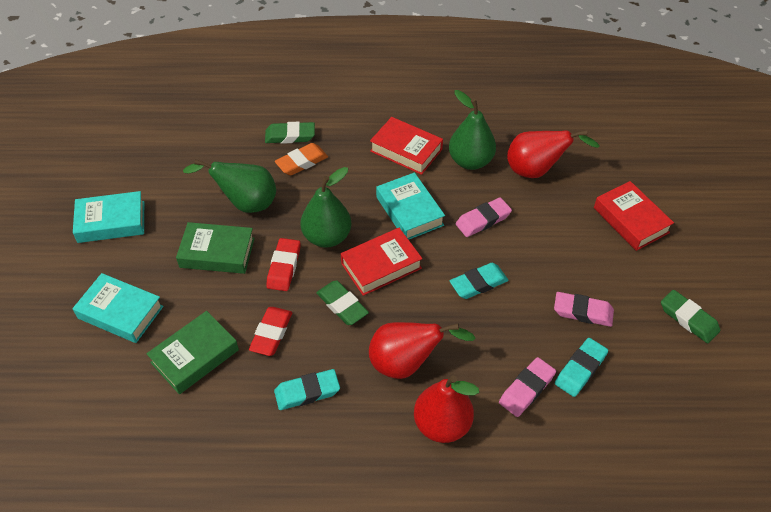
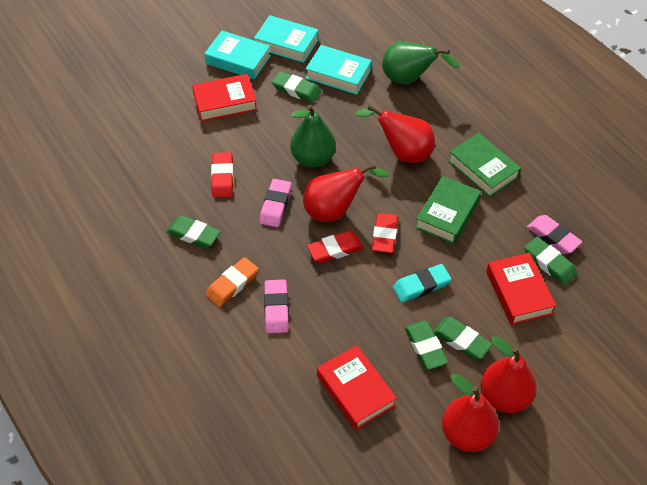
green eraser: [265,122,315,144] [316,280,369,325] [661,290,720,343] = 3 -> [166,215,221,248] [272,71,321,103] [405,321,448,370] [433,317,493,360] [524,237,577,285] = 5
green pear: [183,159,276,213] [300,167,351,248] [449,90,496,170] = 3 -> [290,104,336,168] [382,41,460,85] = 2
red eraser: [249,307,292,356] [266,238,301,291] = 2 -> [211,152,234,198] [307,231,363,263] [372,213,398,253] = 3
red pear: [369,322,475,379] [414,376,479,443] [507,130,600,178] = 3 -> [303,163,390,222] [355,105,435,163] [442,374,499,452] [481,336,537,413] = 4
turquoise eraser: [274,369,340,410] [450,263,509,299] [555,338,608,397] = 3 -> [393,264,451,302] = 1

